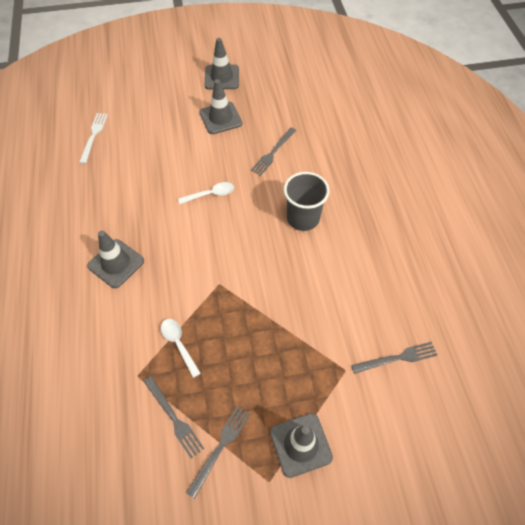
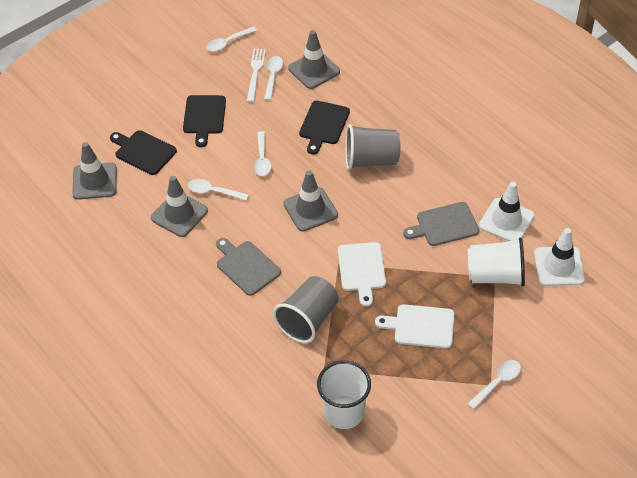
black cutting board: none = 0 -> [110,130,177,175] [183,95,226,147] [299,101,350,155] = 3
grey cup: [284,172,330,231] = 1 -> [273,276,339,343] [345,124,400,170] = 2
grey cutting board: none = 0 -> [216,238,281,296] [403,202,479,246] = 2
grey fork: [144,376,205,459] [186,406,250,499] [251,128,296,176] [351,342,437,374] = 4 -> none = 0
white cup: none = 0 -> [317,360,371,429] [468,238,525,286] = 2
white cutting board: none = 0 -> [338,242,386,307] [375,304,454,348] = 2
white spoon: [161,319,201,378] [178,182,234,204] = 2 -> [188,179,249,201] [206,26,257,52] [254,131,272,176] [264,56,283,100] [467,360,521,410] = 5
white traffic cone: none = 0 -> [479,182,535,241] [534,228,585,286] = 2

